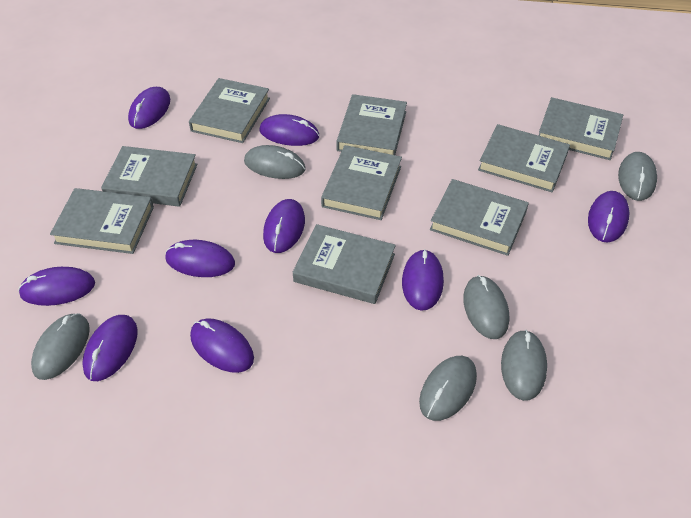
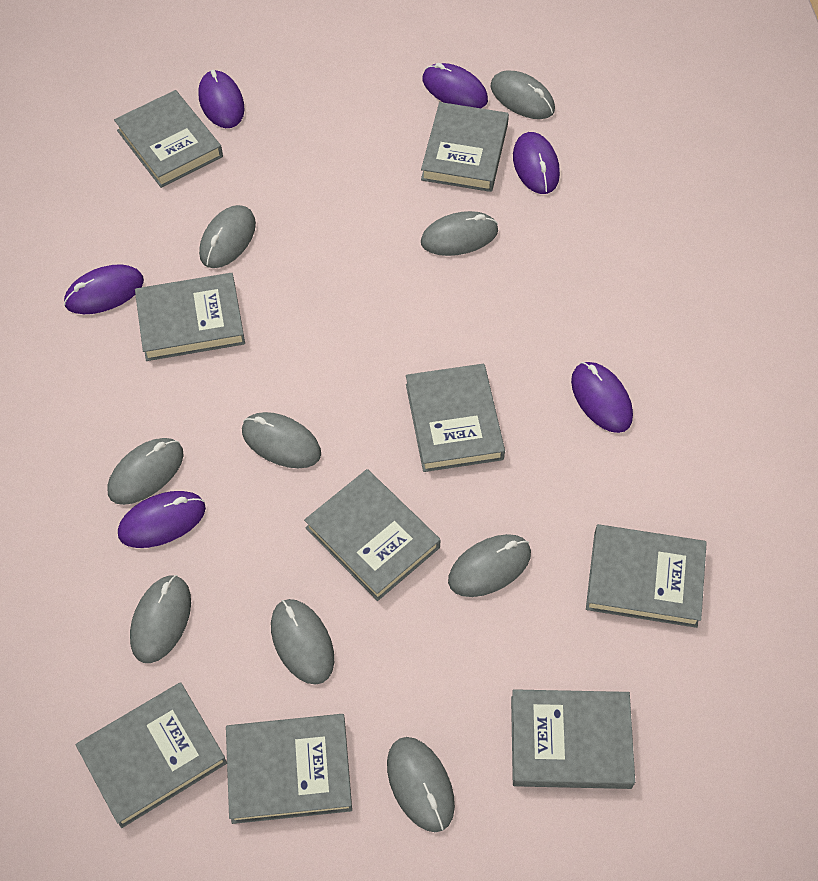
grey mouse: [31,313,90,380] [244,145,306,179] [419,356,477,421] [463,275,509,339] [501,330,547,401] [618,152,657,201] = 6 -> [107,438,184,505] [130,575,191,663] [199,205,256,268] [242,412,321,468] [271,599,334,685] [387,737,455,832] [421,211,498,256] [448,534,531,597] [491,70,555,119] = 9
purple mouse: [18,267,95,306] [82,315,138,381] [128,87,170,129] [165,240,235,277] [190,318,254,373] [259,114,319,146] [263,199,305,253] [402,249,444,311] [588,191,630,243] = 9 -> [64,264,144,314] [118,491,206,548] [198,70,245,128] [423,63,488,108] [513,132,560,194] [571,362,633,433] = 6

